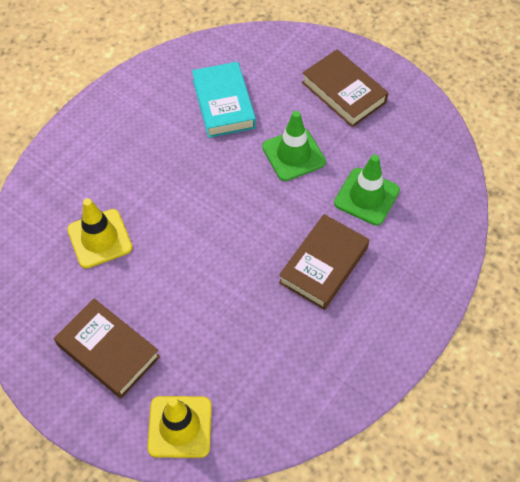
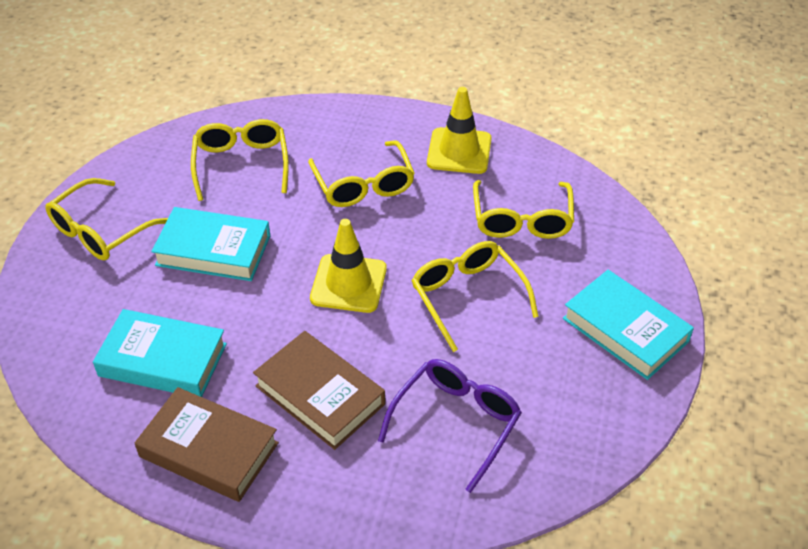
brown book: [54,298,160,399] [279,214,369,310] [302,49,389,127] = 3 -> [135,387,279,502] [253,331,385,450] = 2
green traffic cone: [262,111,326,181] [334,155,400,225] = 2 -> none = 0
purple glasses: none = 0 -> [378,359,522,493] = 1
turquoise book: [192,62,256,138] = 1 -> [93,309,227,397] [151,207,270,281] [563,270,694,380] = 3
yellow glasses: none = 0 -> [46,178,168,260] [191,119,289,201] [308,140,415,207] [411,241,539,352] [473,180,574,239] = 5

